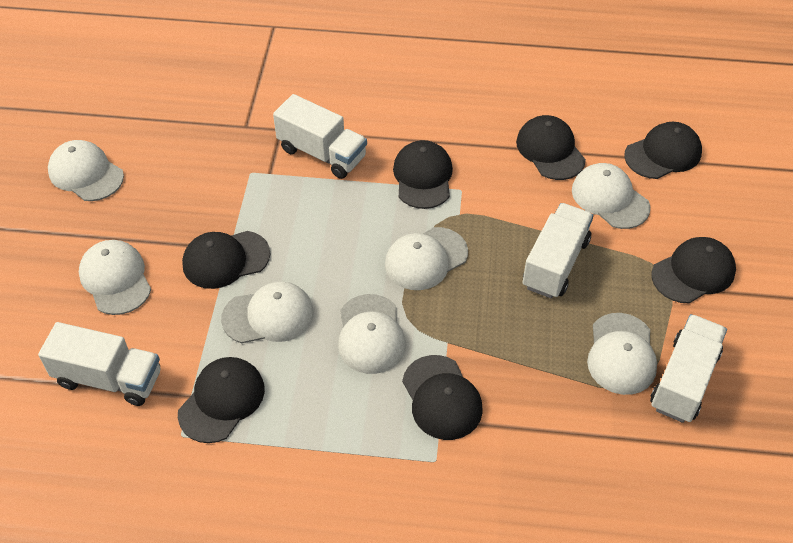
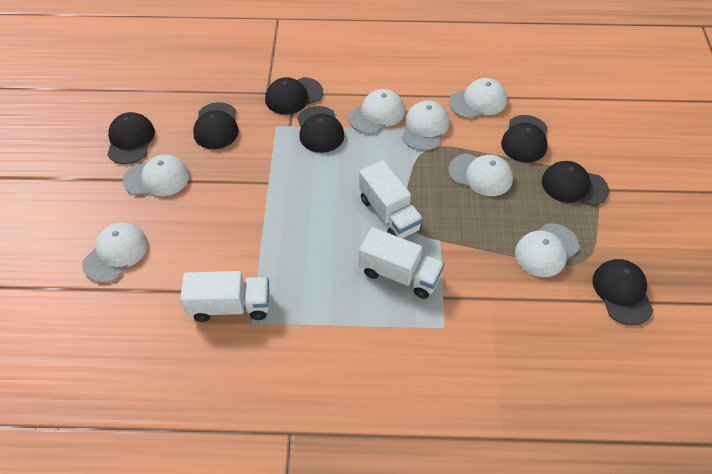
white truck: [38,322,161,406] [273,94,367,179] [522,203,593,299] [650,314,727,423] = 4 -> [180,271,270,322] [359,160,423,238] [359,227,444,299] = 3

